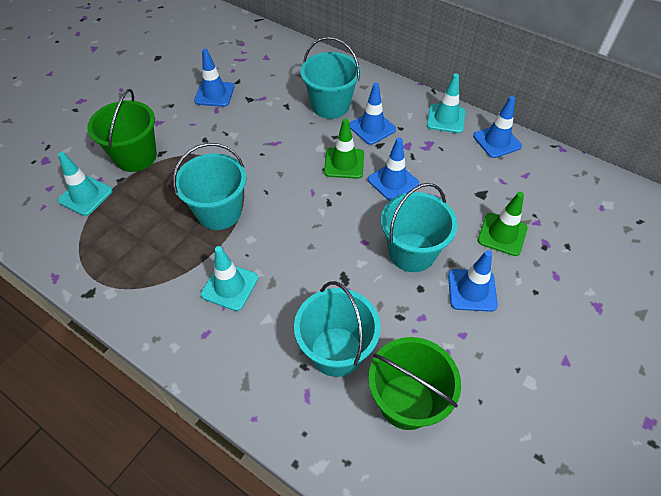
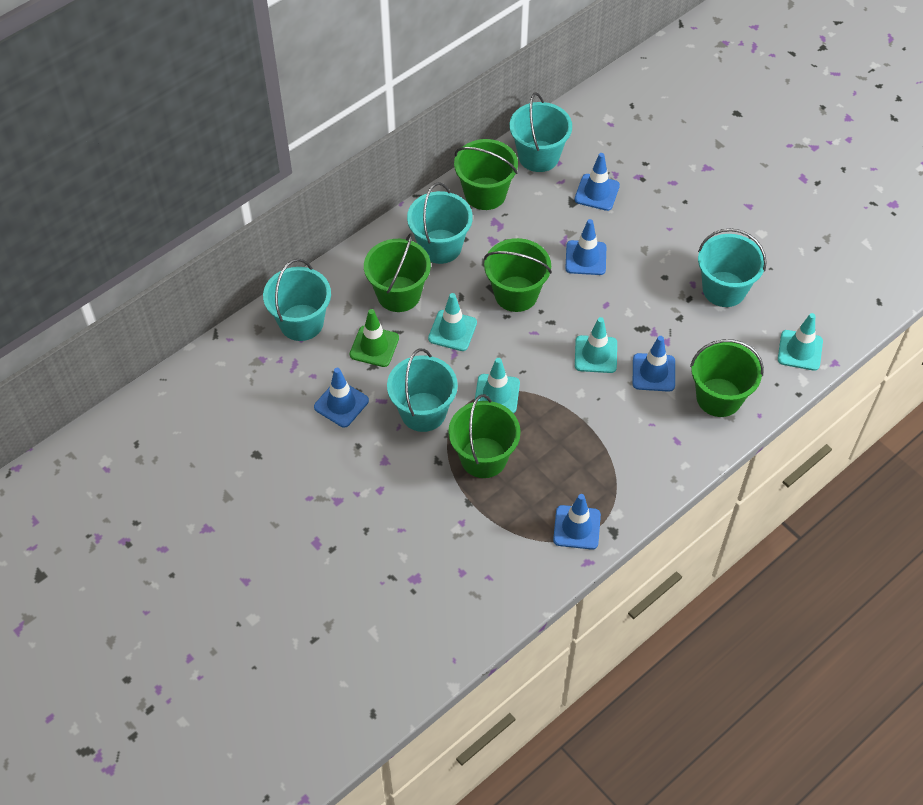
green bucket: [87,89,157,172] [369,337,461,430] = 2 -> [364,233,431,312] [448,394,521,478] [454,139,518,210] [484,238,552,312] [690,339,764,417] = 5
green traffic cone: [324,119,364,179] [478,192,528,256] = 2 -> [350,309,399,367] = 1
turquoise bucket: [173,143,246,230] [294,281,381,377] [301,37,361,119] [381,183,457,272] = 4 -> [263,259,331,341] [387,349,458,432] [407,182,473,264] [510,92,572,172] [698,228,767,307] = 5
turquoise traffic cone: [58,152,113,216] [201,246,258,311] [427,74,466,133] = 3 -> [428,293,477,351] [475,358,520,413] [575,317,617,373] [778,313,823,371] = 4

